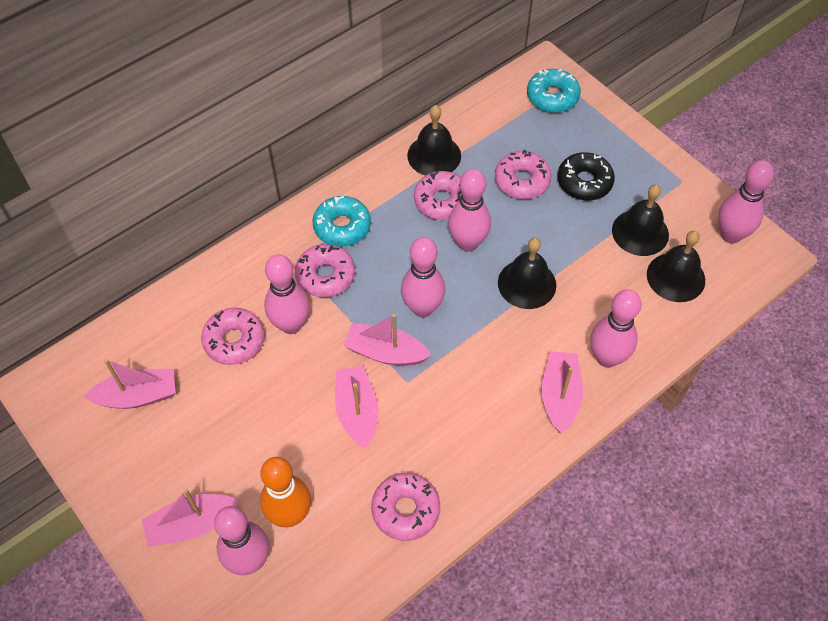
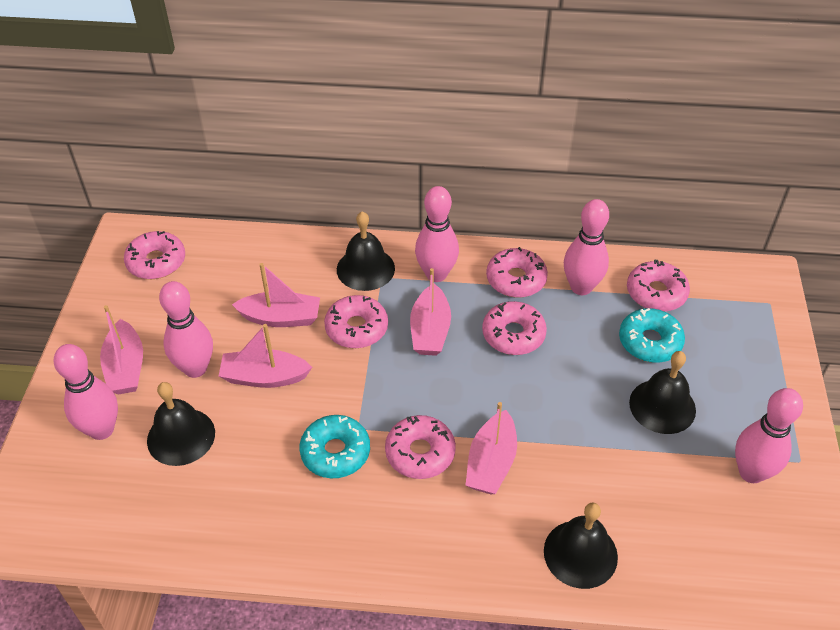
black donut: [557,152,615,200] = 1 -> none = 0
orange bowling pin: [260,457,311,527] = 1 -> none = 0
pink bowling pin: [214,506,269,575] [264,254,310,334] [401,237,445,317] [448,169,491,252] [591,289,641,368] [718,160,774,243] = 6 -> [54,344,118,440] [159,281,213,378] [415,186,459,282] [564,199,609,295] [735,388,803,483] = 5
pink donut: [201,308,265,365] [295,244,355,297] [371,473,440,541] [414,171,462,220] [495,150,551,199] = 5 -> [124,231,185,279] [324,295,388,348] [385,415,456,479] [482,301,547,355] [486,247,548,298] [627,259,690,312] = 6

